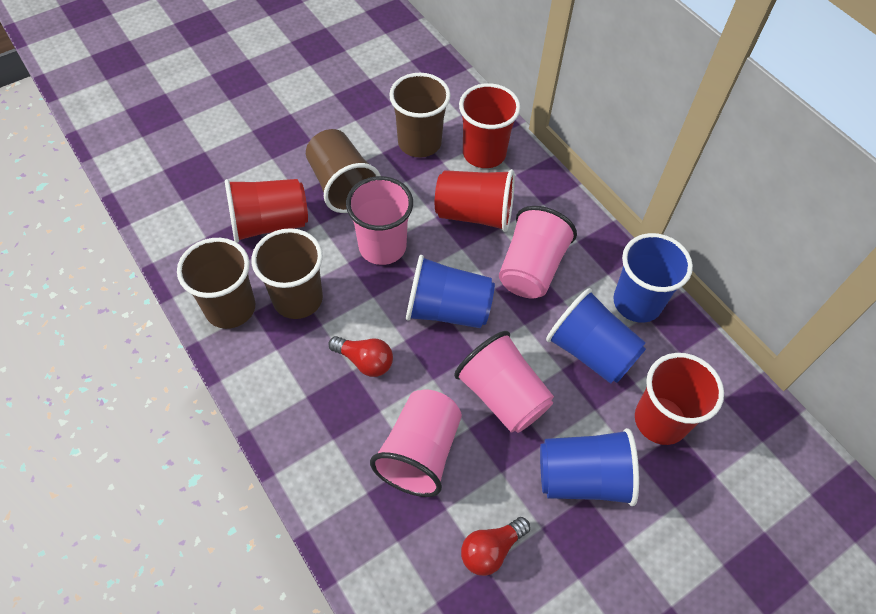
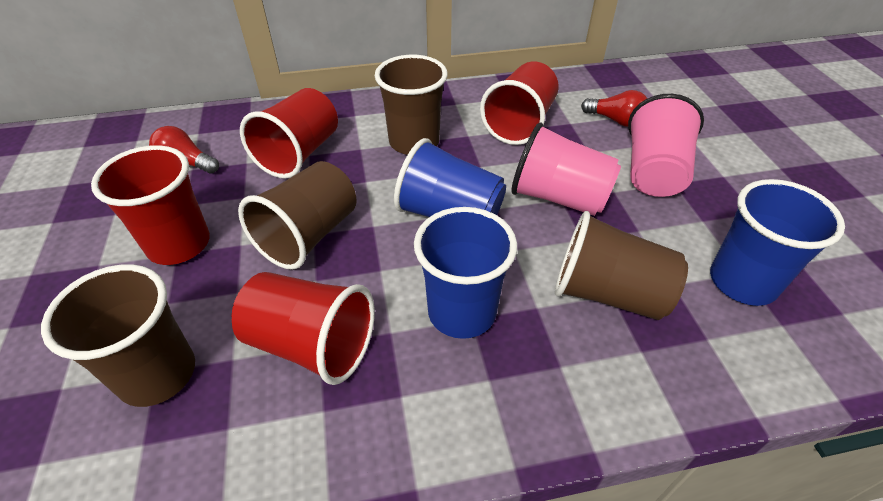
blue cup: [406,255,495,328] [540,428,639,506] [546,288,646,384] [613,233,693,323] = 4 -> [394,138,506,217] [414,207,517,339] [710,179,845,306] = 3
pink cup: [346,176,413,265] [370,389,462,497] [454,331,554,433] [499,206,577,298] = 4 -> [511,122,621,216] [628,94,704,197] = 2

